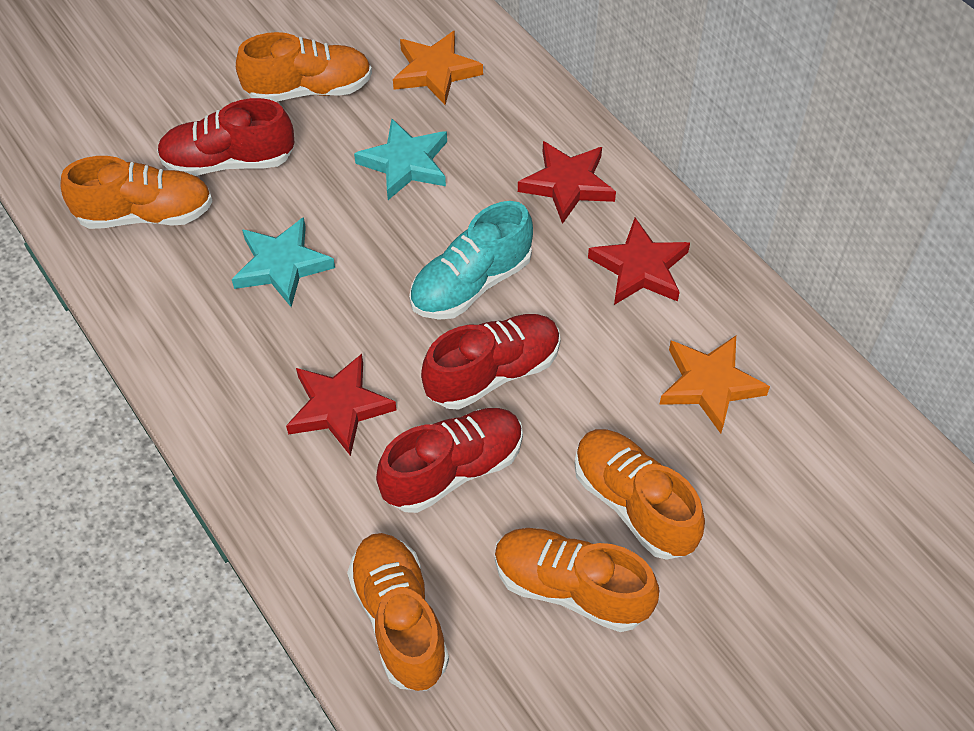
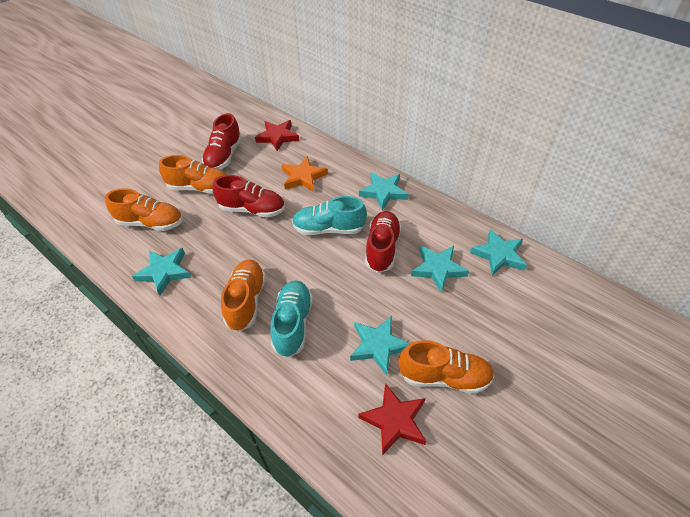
orange shoe: [60,156,213,229] [236,32,372,102] [347,533,449,691] [495,528,659,632] [574,429,705,560] = 5 -> [105,189,183,231] [159,155,227,194] [221,259,266,332] [398,340,494,394] = 4
orange star: [393,31,483,105] [659,336,770,434] = 2 -> [282,156,328,192] = 1
red star: [286,354,396,456] [518,141,616,224] [588,218,690,305] = 3 -> [255,120,299,151] [358,383,426,455] = 2
turquoise shoe: [409,201,533,320] = 1 -> [270,280,313,358] [292,196,367,235] = 2
turquoise star: [232,217,335,307] [354,119,447,200] = 2 -> [132,248,191,296] [350,316,410,376] [359,172,408,210] [411,246,469,293] [470,229,527,276] = 5

